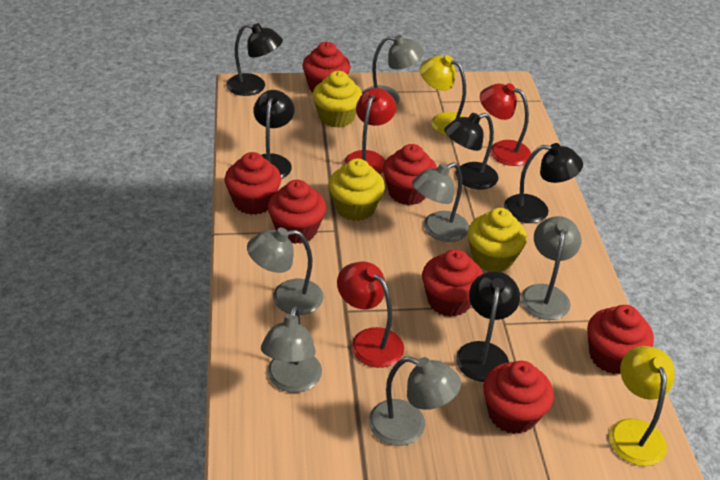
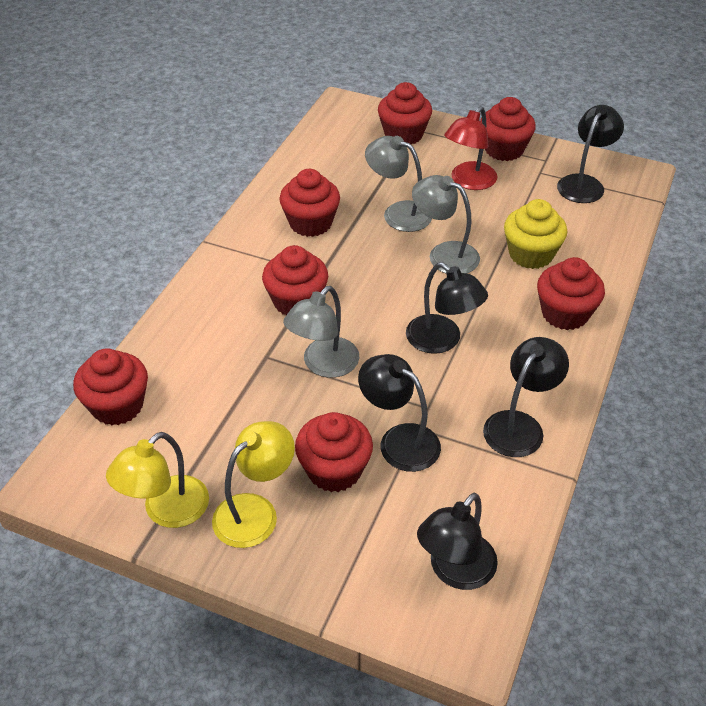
grey lamp: [247,228,323,315] [261,305,322,393] [362,35,424,104] [369,356,461,446] [412,162,469,242] [521,216,581,320] = 6 -> [283,286,359,378] [365,136,432,232] [412,175,480,273] = 3
red lamp: [337,261,404,368] [344,88,396,174] [480,83,531,166] = 3 -> [444,107,498,190] = 1
yellow cupcake: [313,71,362,128] [329,158,385,221] [468,208,527,272] = 3 -> [504,199,567,269] = 1

